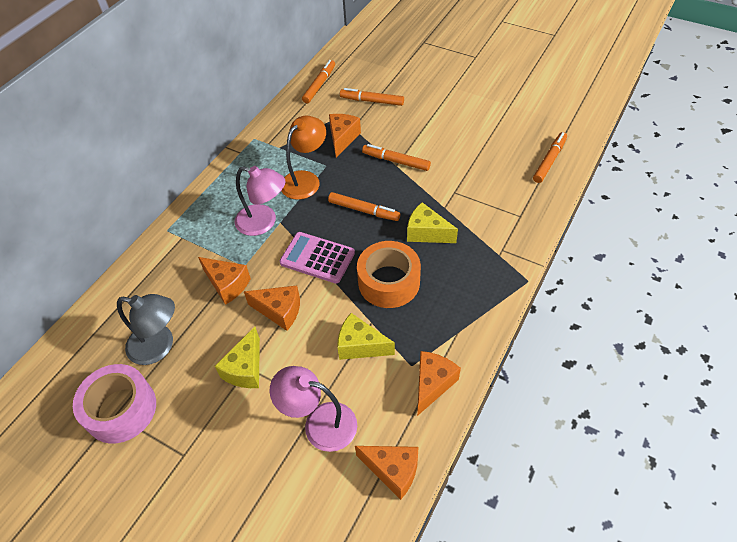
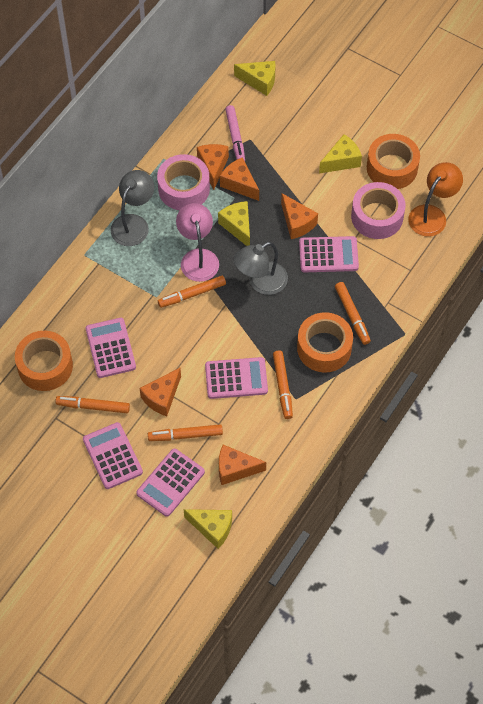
grey lamp: [117,294,175,365] = 1 -> [111,170,154,246] [234,242,288,295] = 2
orange tape: [357,241,421,308] = 1 -> [15,331,73,391] [297,312,353,372] [367,134,420,189] = 3
pink calculator: [280,232,355,284] = 1 -> [83,422,143,489] [86,318,136,378] [136,448,205,517] [205,357,268,399] [299,236,359,272] = 5
pink lamp: [235,166,286,236] [270,366,357,452] = 2 -> [176,203,219,282] = 1
pink marker: none = 0 -> [225,105,245,161] = 1
pink tape: [73,364,156,444] = 1 -> [157,154,210,210] [351,182,405,239] = 2
yellow cheese: [215,327,260,388] [337,313,395,360] [407,202,458,243] = 3 -> [184,509,232,549] [218,201,250,246] [234,61,275,96] [319,134,362,173] = 4

